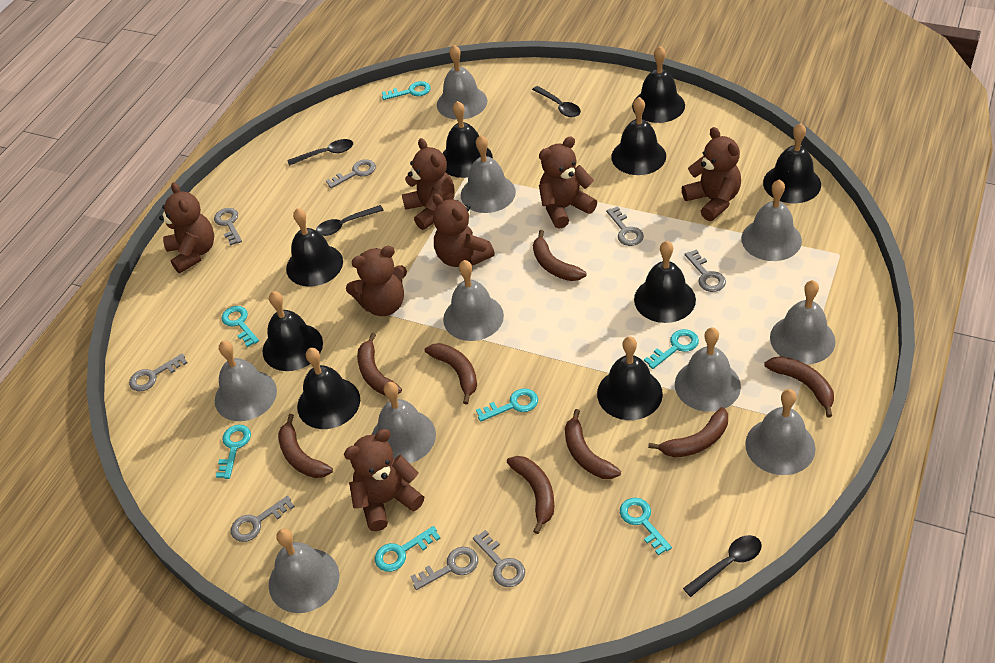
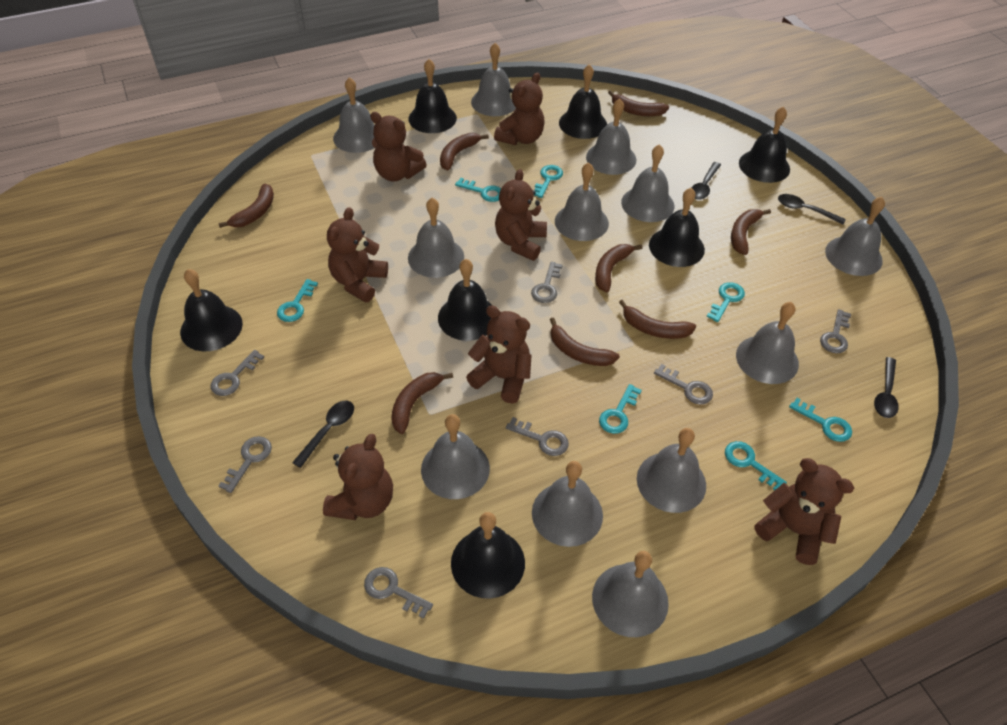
black bell: [263,291,323,371] [286,208,343,287] [297,348,360,429] [443,101,493,178] [597,336,663,420] [611,97,666,175] [632,46,685,123] [634,241,696,323] [763,123,821,203] = 9 -> [180,269,243,351] [409,59,457,133] [438,259,493,341] [451,512,525,599] [559,64,607,139] [649,188,705,267] [739,106,790,183] = 7
grey bell: [215,341,277,421] [269,528,339,613] [372,382,436,463] [437,45,488,120] [443,260,504,341] [461,135,516,213] [675,327,741,412] [741,179,802,261] [745,389,816,475] [770,280,835,364] = 10 -> [333,77,375,153] [408,198,464,278] [421,414,490,499] [471,43,516,116] [532,461,603,547] [555,162,609,241] [586,99,636,175] [592,551,669,637] [621,144,674,222] [637,428,706,513] [736,302,799,384] [825,197,885,276] = 12
grey key: [129,354,188,391] [214,208,242,246] [231,496,295,542] [326,159,376,188] [410,547,478,590] [473,530,525,587] [606,206,644,246] [685,250,726,292] = 8 -> [211,350,264,396] [219,436,272,493] [364,567,433,619] [506,417,569,456] [531,262,563,303] [654,364,713,404] [820,309,851,353] = 7

